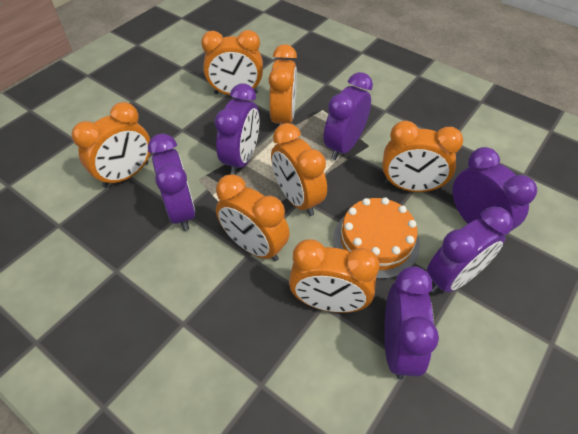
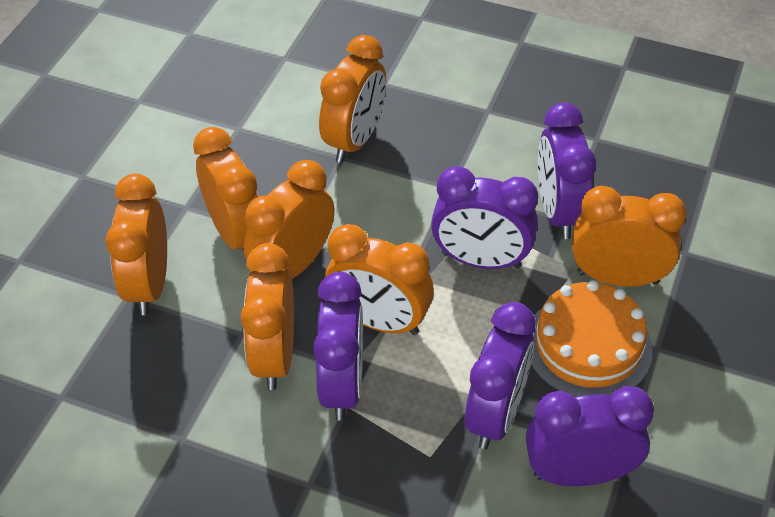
purple clock: [148,134,195,231] [215,84,259,175] [324,72,373,160] [384,266,439,380] [427,206,513,294] [452,147,537,235] = 6 -> [313,272,363,421] [431,166,538,269] [465,302,536,449] [526,386,654,486] [538,103,596,239] = 5

